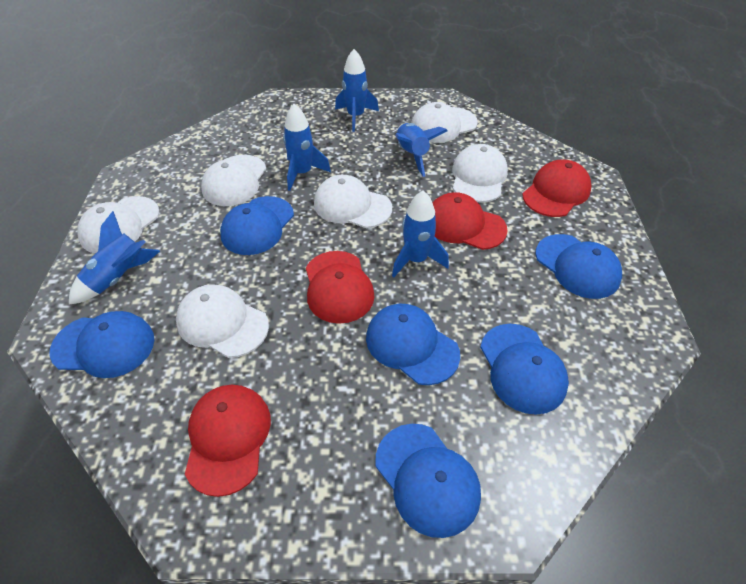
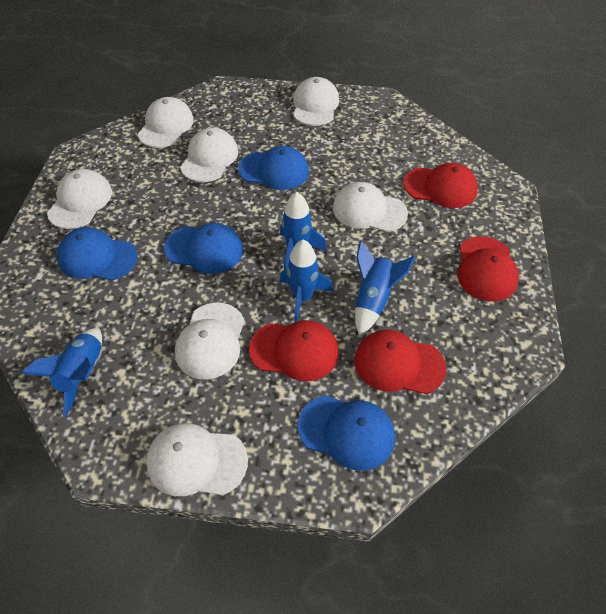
blue cap: [50,311,154,378] [220,196,294,255] [366,304,460,385] [375,424,481,538] [480,324,569,415] [535,234,622,299] = 6 -> [57,227,138,281] [164,223,243,274] [238,146,309,190] [298,395,395,471] = 4
blue rocket: [69,211,160,305] [283,104,331,191] [335,49,379,132] [392,191,449,277] [395,123,448,177] = 5 -> [22,328,102,417] [280,192,327,270] [280,240,333,322] [355,241,415,336] = 4
white cap: [77,196,159,254] [176,284,269,358] [201,155,266,206] [314,175,392,228] [411,102,478,143] [452,144,508,203] = 6 -> [47,169,112,229] [138,97,194,148] [146,423,248,496] [175,303,245,380] [180,128,238,182] [293,77,339,126] [333,182,408,232] = 7

